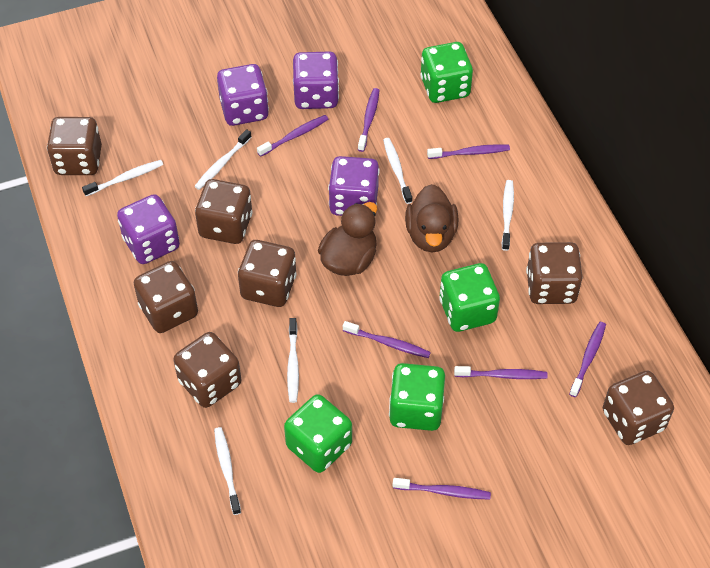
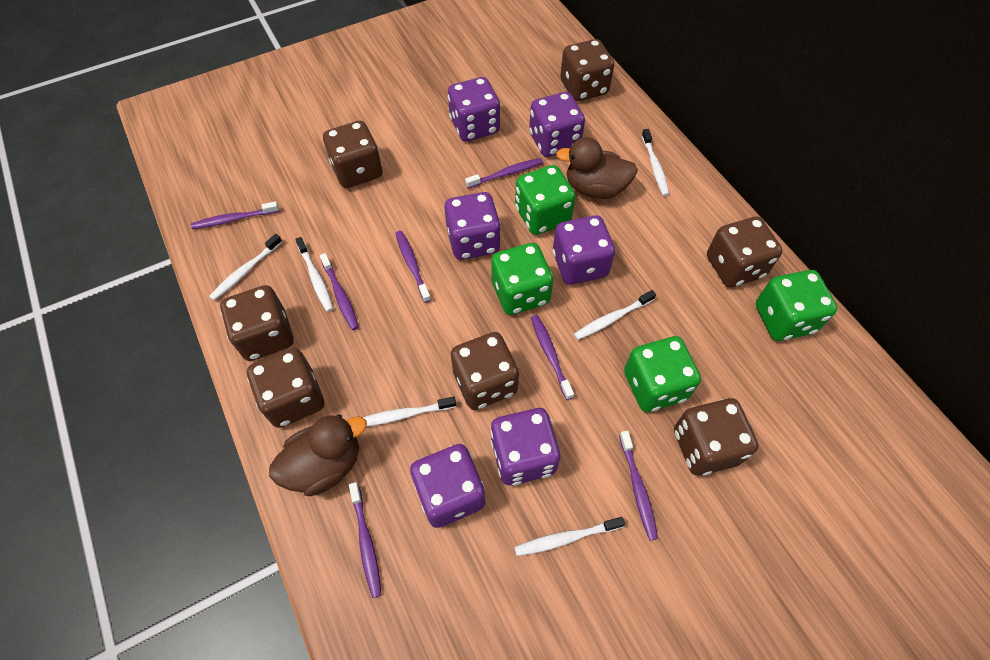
purple dice: [117,194,180,264] [217,64,269,126] [293,51,339,109] [328,156,379,216] = 4 -> [410,444,485,528] [444,192,501,260] [448,77,500,141] [490,408,560,485] [529,92,585,157] [553,215,615,285] = 6

